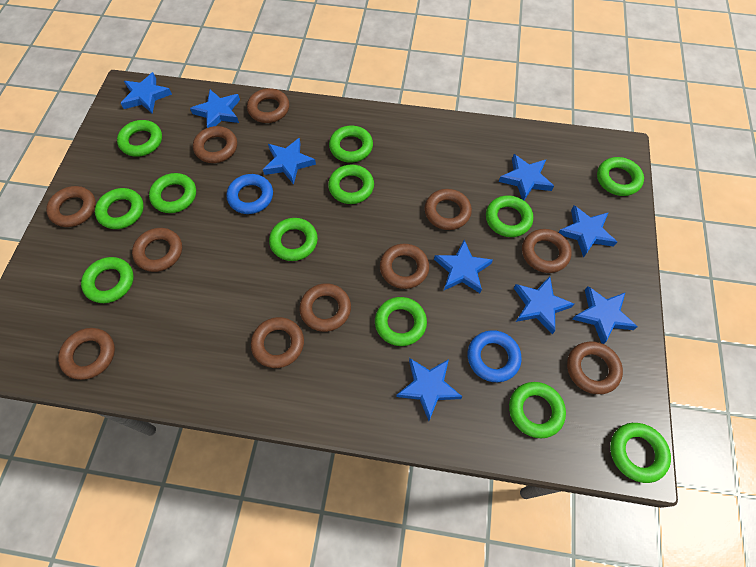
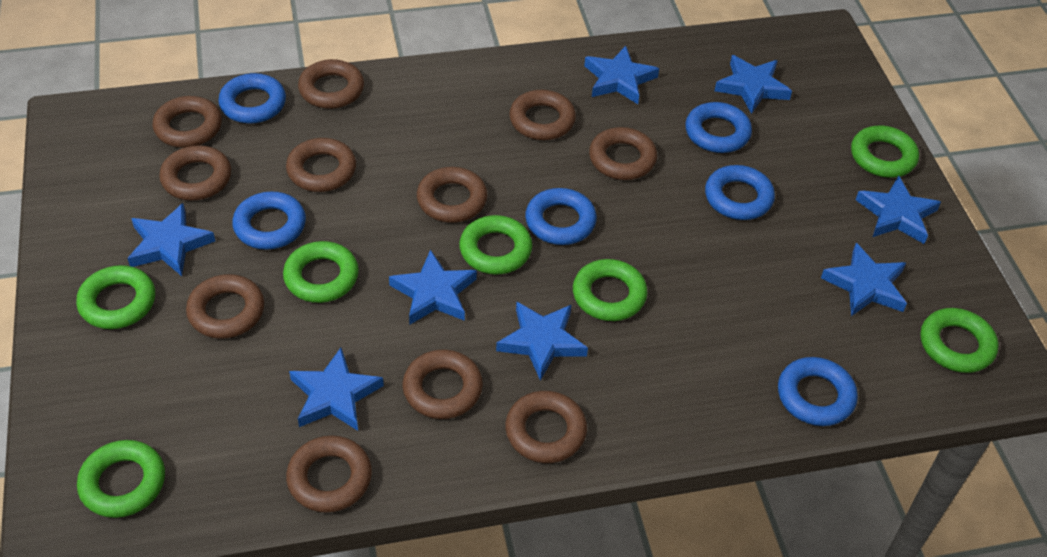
blue ring: [226,174,273,214] [467,330,522,382] = 2 -> [218,73,286,123] [232,191,306,250] [525,188,597,245] [685,102,752,153] [705,165,775,220] [778,357,858,426] = 6
blue star: [121,72,172,113] [190,90,240,128] [263,138,316,185] [397,358,462,421] [434,240,493,293] [499,154,554,200] [514,276,574,334] [558,205,617,258] [572,286,638,344] = 9 -> [127,203,215,276] [289,348,384,431] [389,249,477,324] [496,301,588,381] [584,46,659,104] [715,55,792,114] [821,243,907,316] [856,176,941,244] = 8
green ring: [81,257,134,303] [95,188,144,229] [117,120,162,157] [149,173,196,213] [269,218,318,261] [328,164,374,204] [329,126,373,163] [375,297,427,346] [486,195,533,237] [509,382,566,438] [597,157,644,196] [610,423,671,483] = 12 -> [76,265,155,329] [77,440,165,518] [283,241,359,303] [459,215,532,274] [573,259,648,321] [851,125,919,178] [921,308,999,373] = 7

